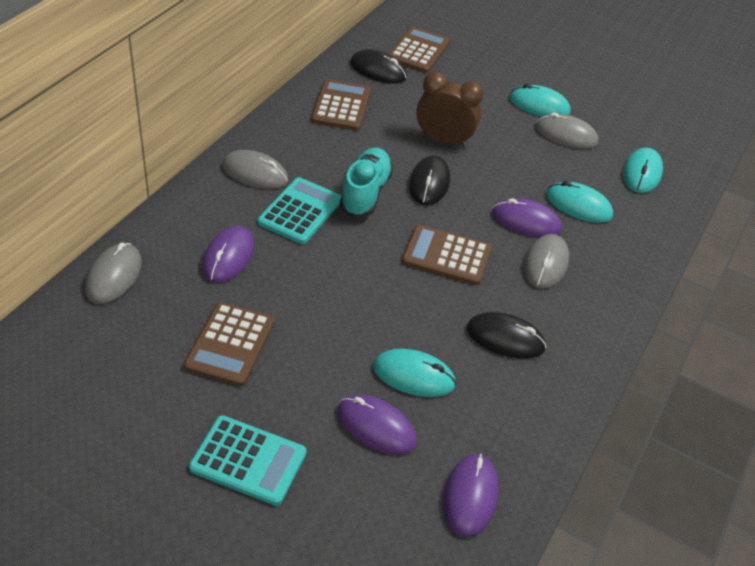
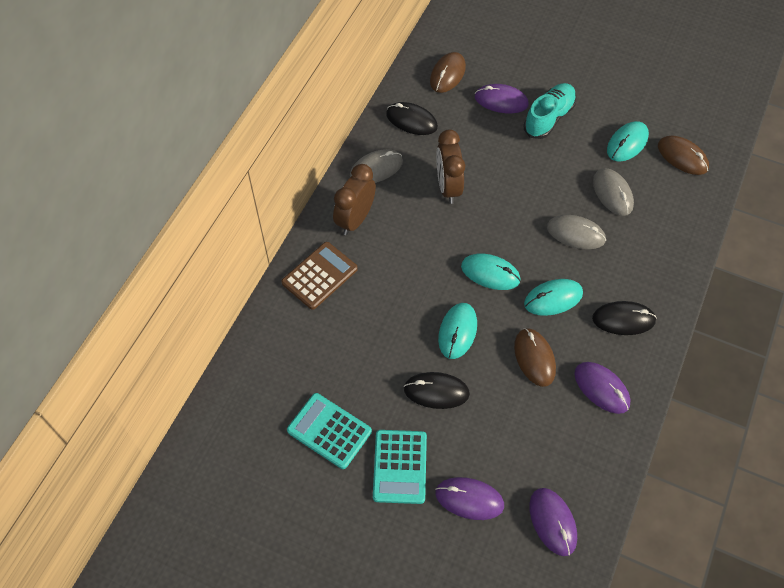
brown calculator: [184,302,274,386] [311,79,371,131] [388,26,450,73] [402,224,492,285] = 4 -> [282,242,358,310] = 1
brown clock: [416,72,483,148] = 1 -> [333,164,376,235] [436,129,465,204] = 2
brown mouse: none = 0 -> [430,52,466,93] [514,328,556,387] [658,135,709,175] = 3
grey mouse: [85,243,142,304] [222,150,288,189] [524,234,569,289] [535,113,598,149] = 4 -> [350,149,403,183] [547,215,606,249] [593,168,634,216] = 3

